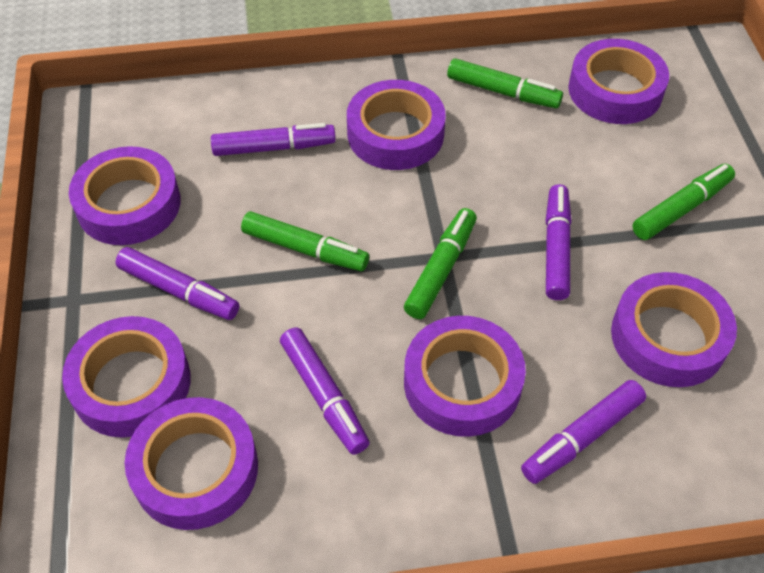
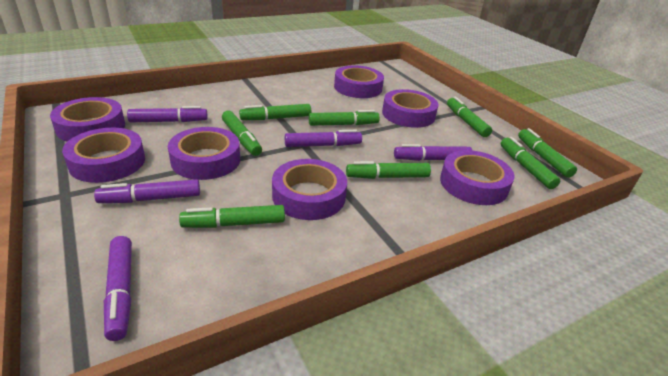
green marker: [241,211,369,271] [404,208,477,319] [447,58,563,108] [632,164,735,240] = 4 -> [179,205,285,228] [222,111,262,156] [239,104,311,120] [309,110,380,126] [346,161,431,179] [447,97,492,137] [501,137,560,189] [518,128,577,178] = 8

